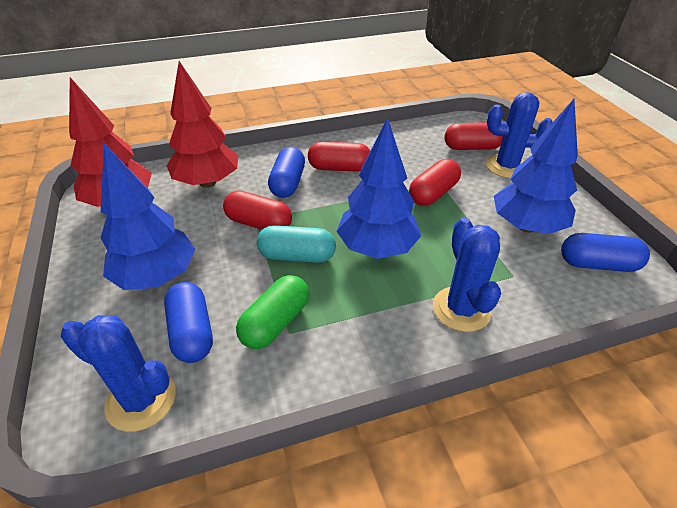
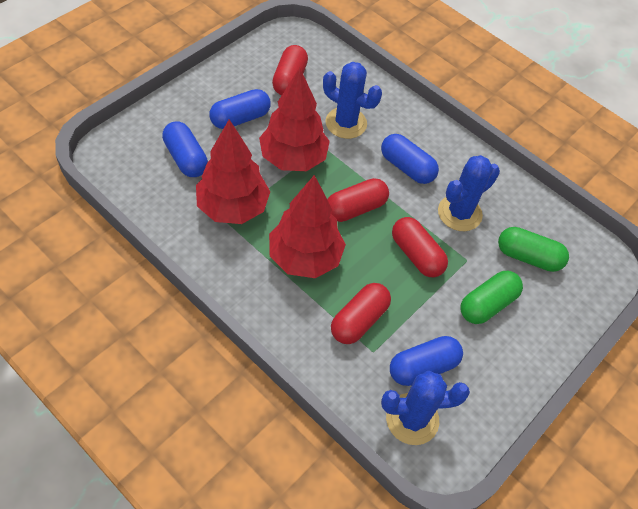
blue capsule: [164,282,213,363] [268,147,305,198] [561,233,650,272] = 3 -> [162,121,208,177] [209,89,271,129] [381,134,439,184] [390,336,463,386] = 4
blue tree: [100,144,195,290] [337,118,421,259] [494,99,578,234] = 3 -> none = 0
green capsule: [236,275,309,349] = 1 -> [461,271,523,324] [498,227,569,272] = 2
red tree: [69,77,152,207] [167,61,238,188] = 2 -> [196,119,270,224] [259,68,330,171] [269,175,346,278] = 3
turquoise capsule: [257,225,336,263] = 1 -> none = 0

